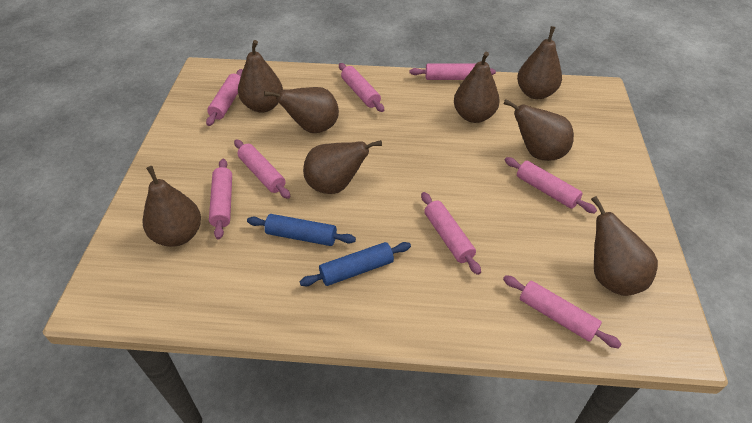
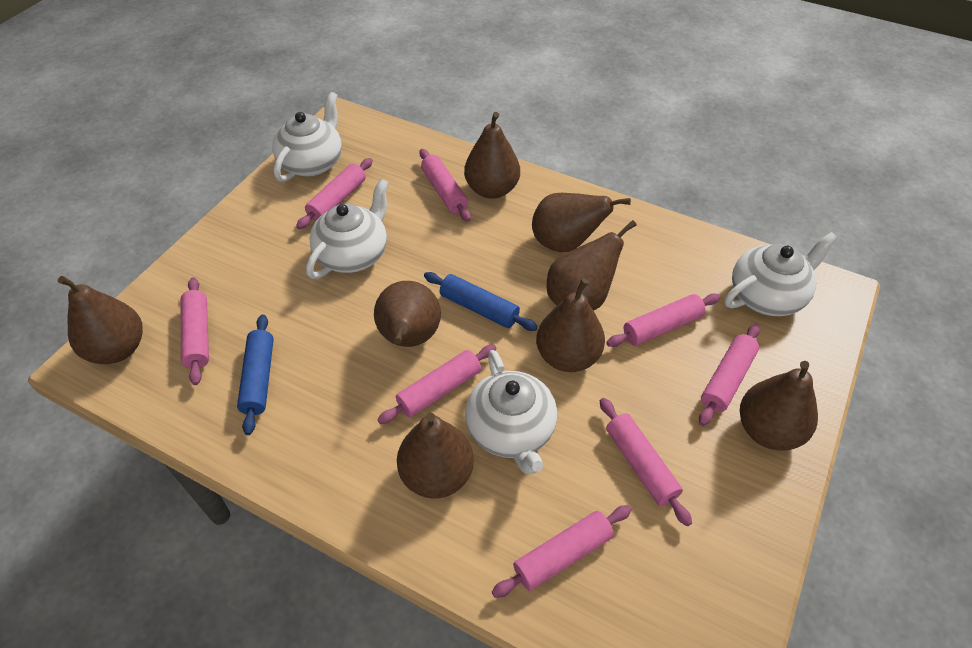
white teapot: none = 0 -> [272,92,342,182] [306,179,389,279] [465,350,557,475] [724,232,838,316] = 4

